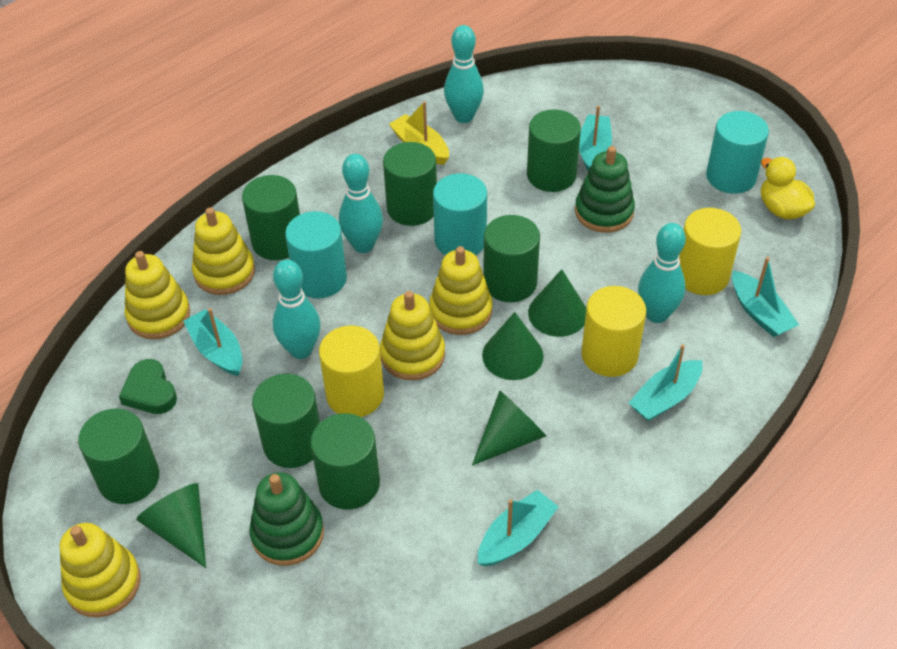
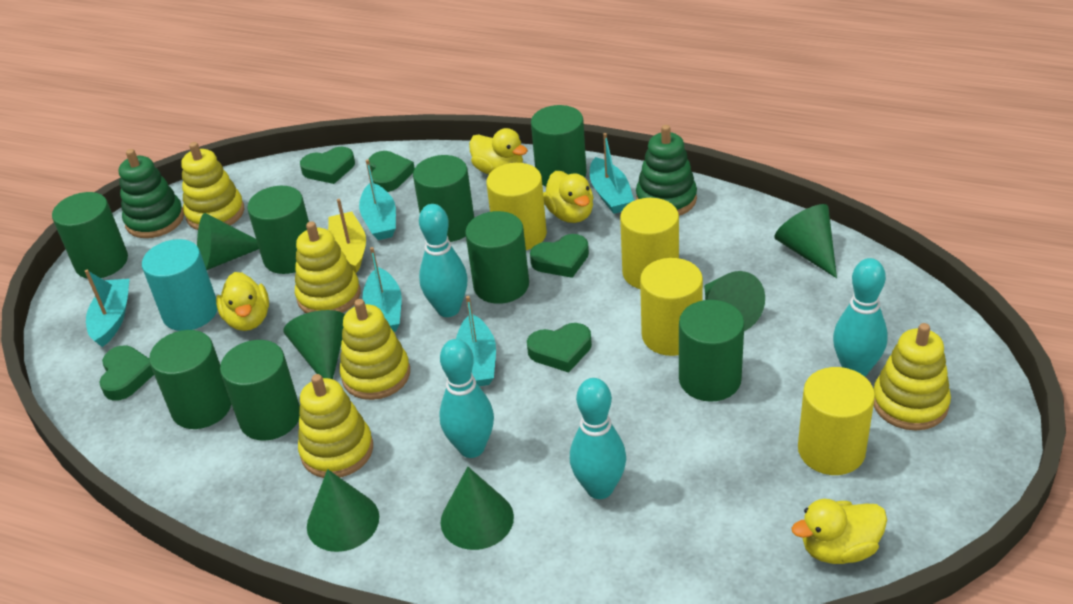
green cone: [136,483,206,568] [472,390,546,466] [482,312,544,380] [528,269,586,337] = 4 -> [197,213,259,270] [283,310,345,379] [307,469,379,552] [440,467,514,550] [704,271,765,331] [774,204,837,278] = 6
green cylinder: [78,409,159,504] [242,175,300,260] [252,374,320,468] [310,413,380,509] [383,142,437,226] [483,215,540,302] [527,109,581,192] = 7 -> [52,192,128,279] [149,330,231,429] [220,340,300,441] [247,186,309,274] [413,155,474,242] [465,211,529,304] [531,105,587,187] [679,300,744,402] = 8
green heart: [119,359,177,414] = 1 -> [99,346,154,401] [300,146,355,184] [369,151,415,192] [527,323,592,373] [530,234,589,278] = 5
turquoise cylinder: [285,211,347,298] [433,173,487,255] [706,111,769,194] = 3 -> [142,239,218,331] = 1
yellow cylinder: [319,326,384,417] [581,286,646,377] [679,208,741,295] = 3 -> [486,163,547,250] [620,198,679,289] [640,258,703,356] [798,367,875,475] = 4
yellow duck: [761,157,815,219] = 1 -> [216,272,269,331] [469,128,528,175] [543,171,594,223] [791,499,887,564] = 4

